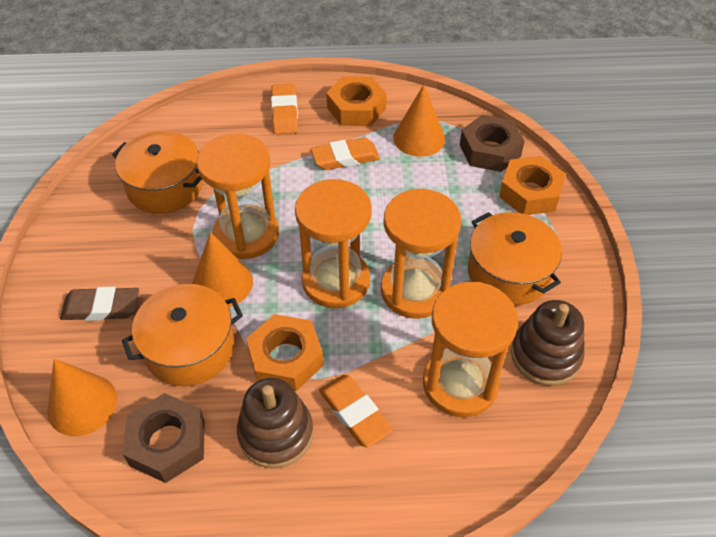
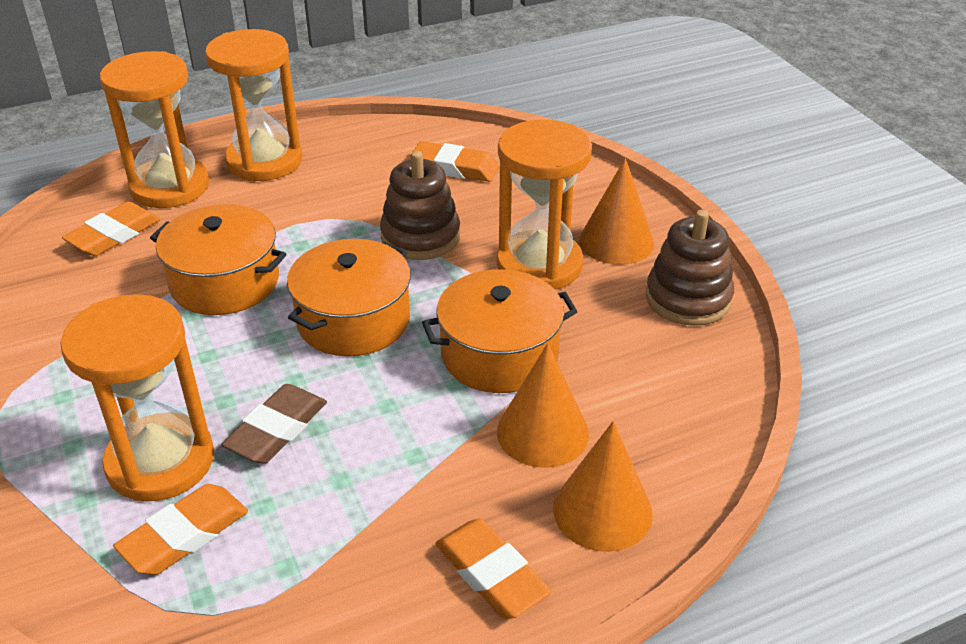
brown nut: [123,393,205,483] [460,115,525,172] = 2 -> none = 0
orange eraser: [271,84,298,134] [311,138,380,170] [319,375,392,448] = 3 -> [62,202,161,256] [113,484,248,575] [410,141,499,182] [435,519,551,619] = 4
orange nut: [246,314,324,391] [326,76,387,126] [499,156,566,215] = 3 -> none = 0

